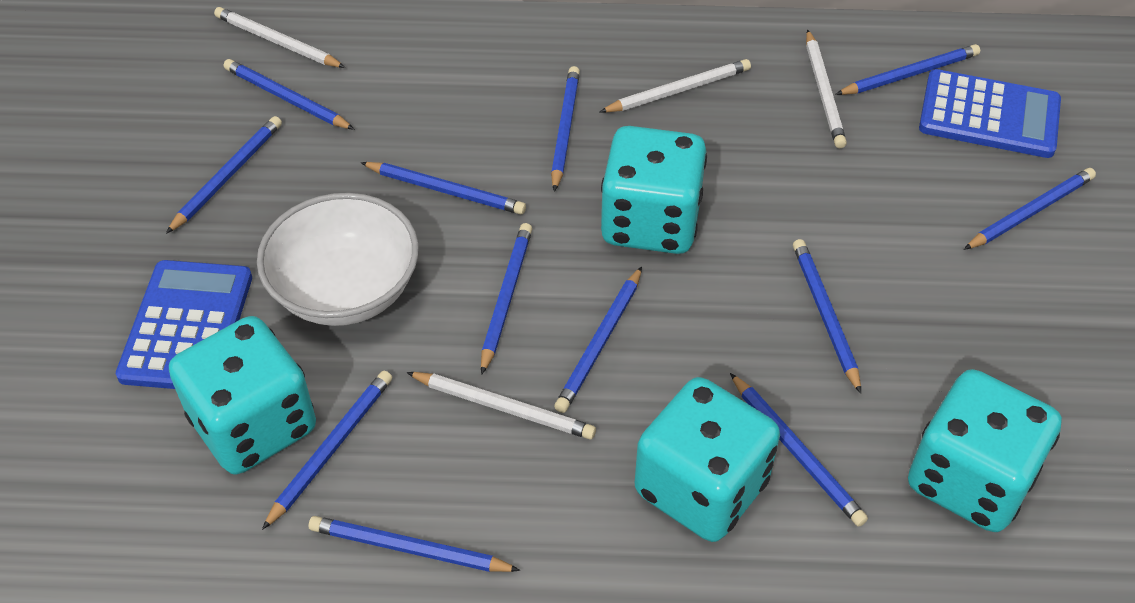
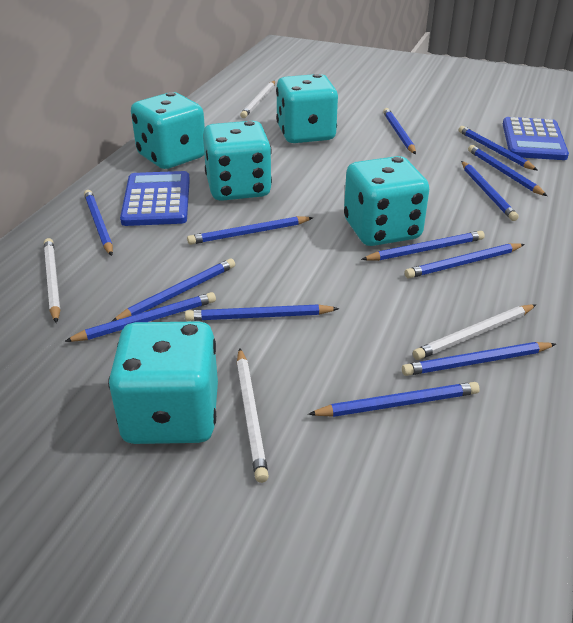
blue pencil: [166,116,282,234] [224,59,355,130] [262,371,392,530] [308,516,520,572] [360,162,526,214] [481,223,532,375] [551,66,580,192] [554,266,642,413] [730,373,868,527] [793,239,861,394] [835,44,980,95] [964,168,1096,250] = 12 -> [64,292,216,342] [84,190,113,256] [111,258,235,322] [185,304,339,321] [187,216,313,245] [308,382,480,417] [361,231,485,261] [383,108,416,154] [402,342,556,376] [405,243,525,279] [458,126,537,170] [461,161,519,221] [468,145,547,196] = 13
turquoise dice: [169,316,316,474] [601,126,707,254] [635,377,780,542] [908,369,1062,532] = 4 -> [108,321,218,444] [131,92,205,169] [203,121,272,201] [276,74,338,143] [344,156,429,246] = 5
white bowl: [257,193,419,326] = 1 -> none = 0

